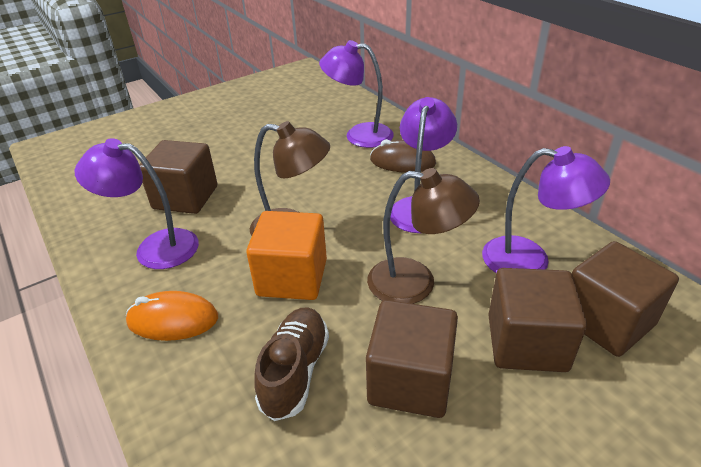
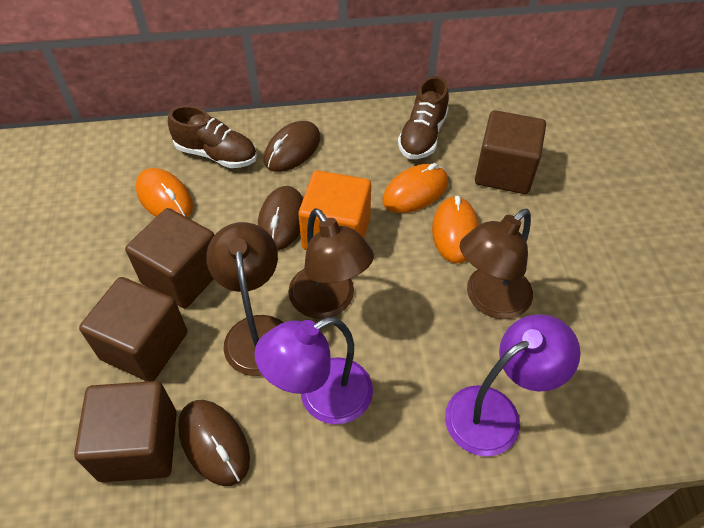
brown lamp: [250,121,330,236] [367,168,480,304] = 2 -> [206,222,283,376] [288,208,374,319] [460,209,533,319] = 3
brown mouse: [370,139,436,173] = 1 -> [178,400,250,486] [258,186,303,250] [264,121,320,172] = 3
brown shoe: [254,307,329,421] = 1 -> [168,105,257,168] [398,76,449,159] = 2
orange mouse: [126,291,218,341] = 1 -> [135,168,193,218] [382,163,448,213] [432,196,479,263] = 3
purple lamp: [75,138,199,269] [319,40,394,148] [390,97,457,233] [482,146,610,273] = 4 -> [254,317,373,424] [445,314,581,456] = 2

